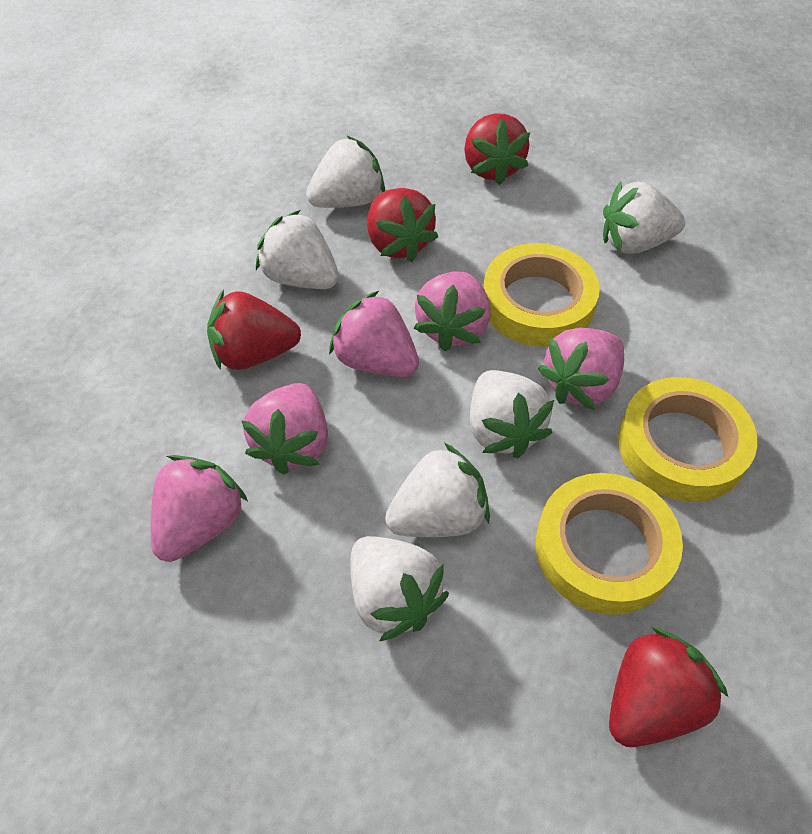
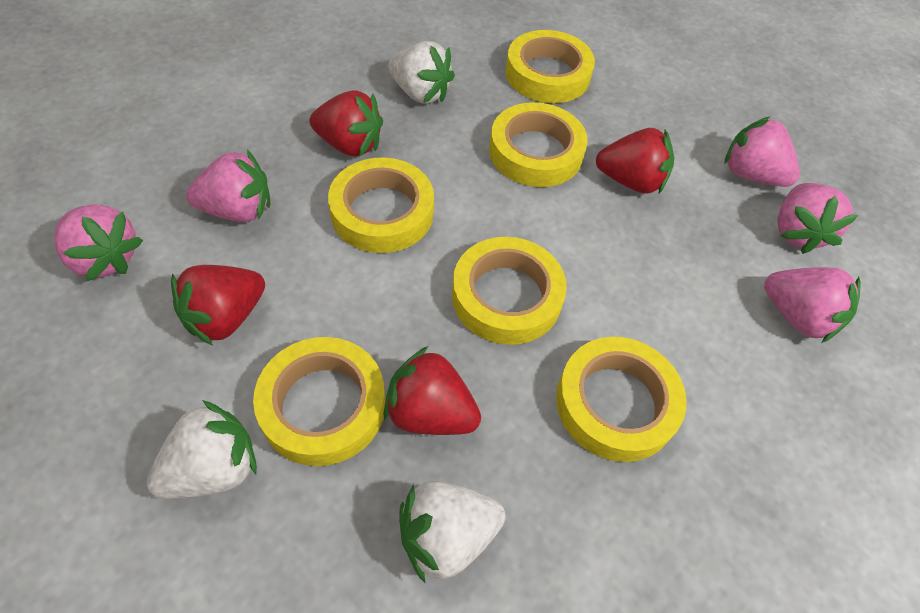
white strawberry: [256,210,339,289] [306,136,385,208] [351,536,449,642] [385,443,490,537] [470,370,554,458] [603,181,685,254] = 6 -> [147,400,257,499] [388,41,455,104] [399,481,505,583] = 3
yellow tape: [483,243,600,346] [536,473,683,615] [618,377,757,502] = 3 -> [253,337,385,466] [328,157,434,253] [452,237,567,345] [489,102,588,187] [506,30,595,103] [556,337,687,462] = 6

